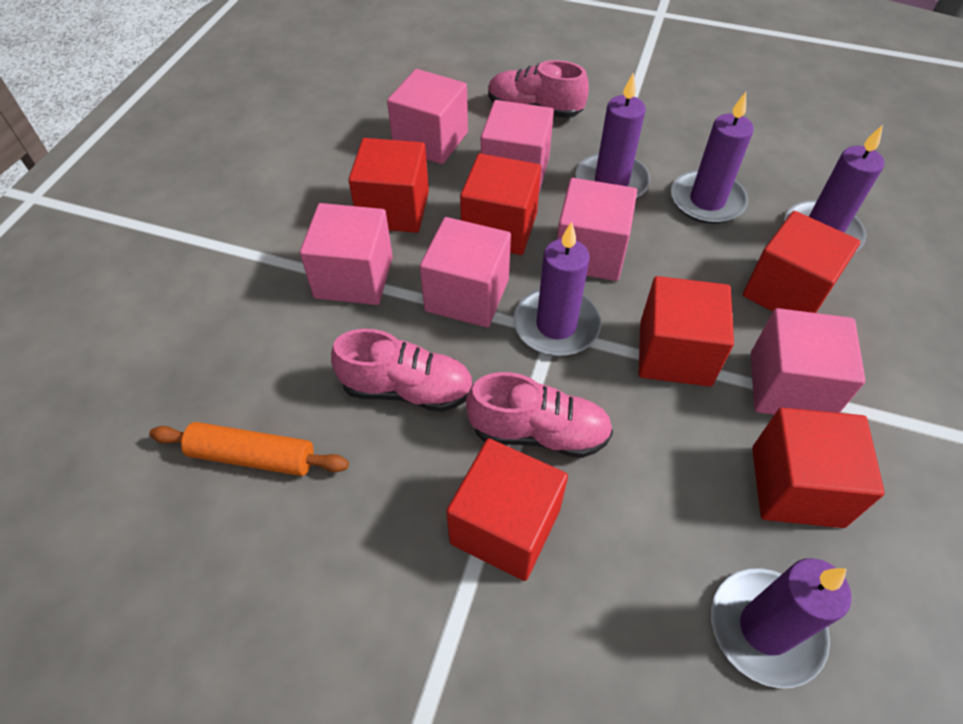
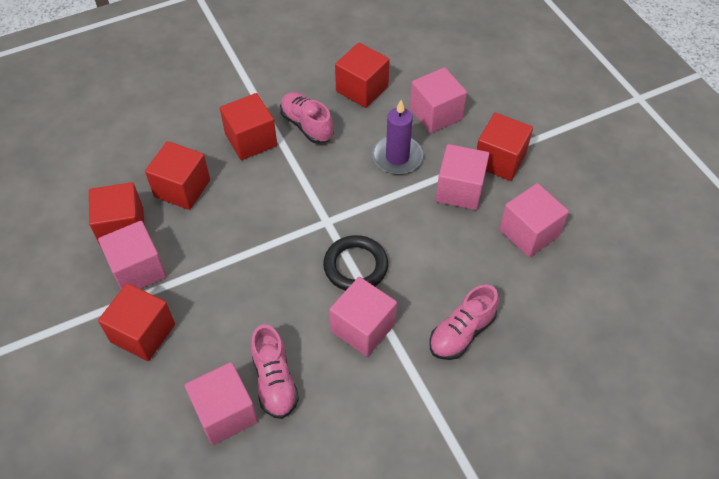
black ring: none = 0 -> [323,235,388,291] = 1
orange rolling pin: [149,422,349,476] = 1 -> none = 0
purple candle: [514,222,601,356] [575,73,650,198] [671,92,754,224] [711,558,852,688] [784,125,884,252] = 5 -> [372,100,423,175] = 1

